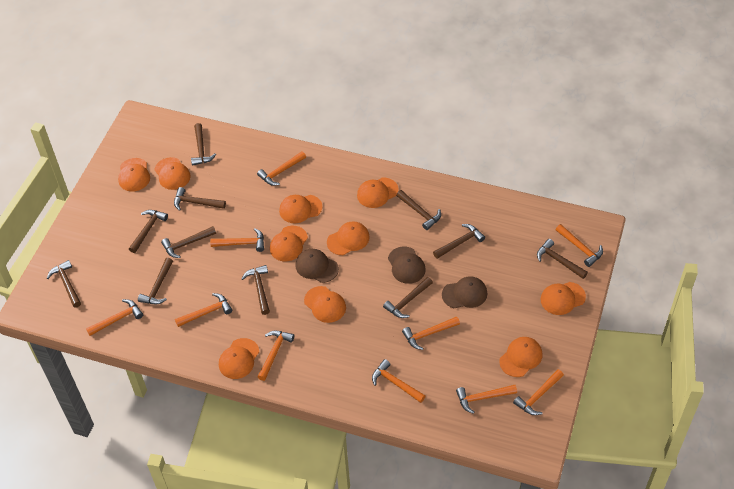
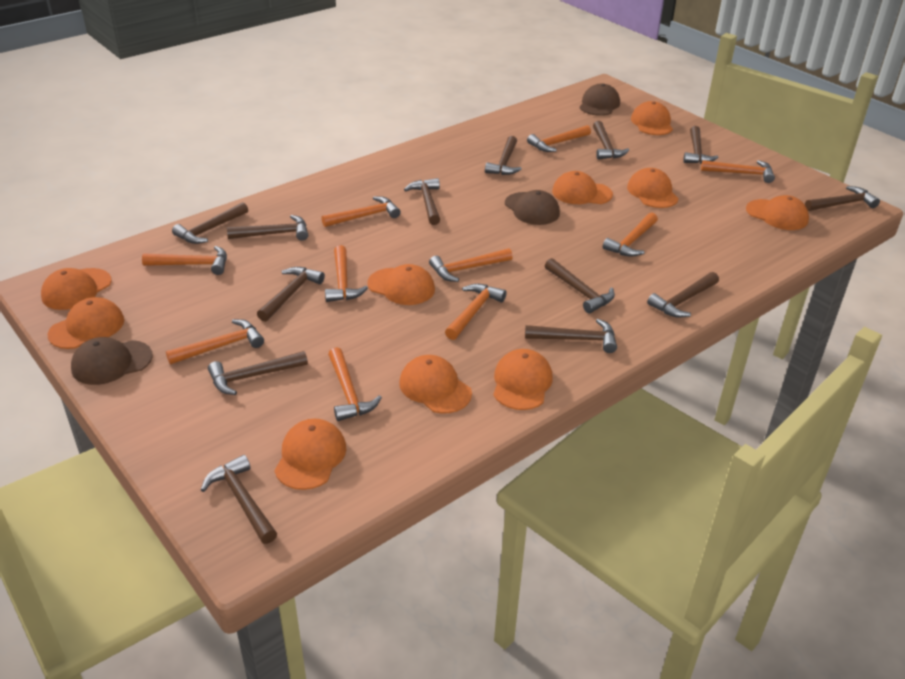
brown hammer: [47,260,81,308] [129,210,168,253] [138,258,173,304] [161,226,216,258] [174,187,226,211] [191,123,216,166] [242,265,270,315] [383,277,433,318] [396,190,441,230] [433,224,485,259] [537,239,588,279] = 11 -> [172,202,248,244] [201,455,277,544] [208,351,308,395] [227,215,308,241] [257,267,325,322] [404,178,440,225] [485,136,521,175] [525,319,617,353] [545,258,615,313] [593,121,629,159] [647,272,719,318] [683,126,719,164] [805,186,880,211] = 13

